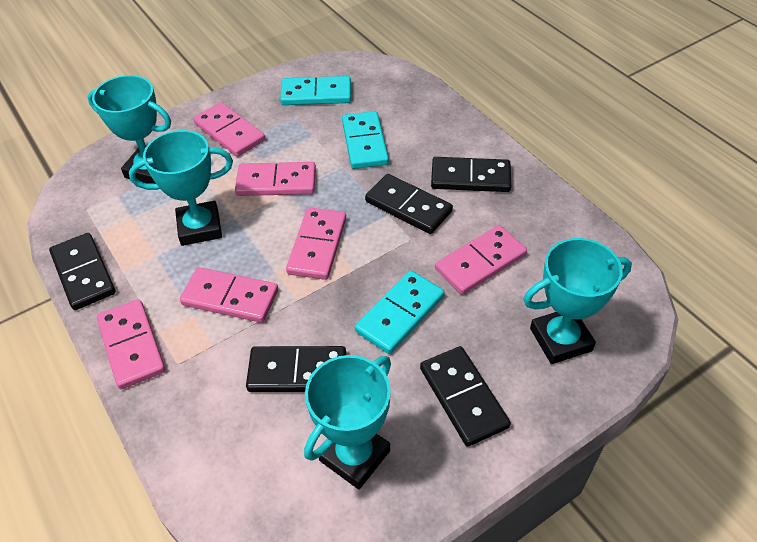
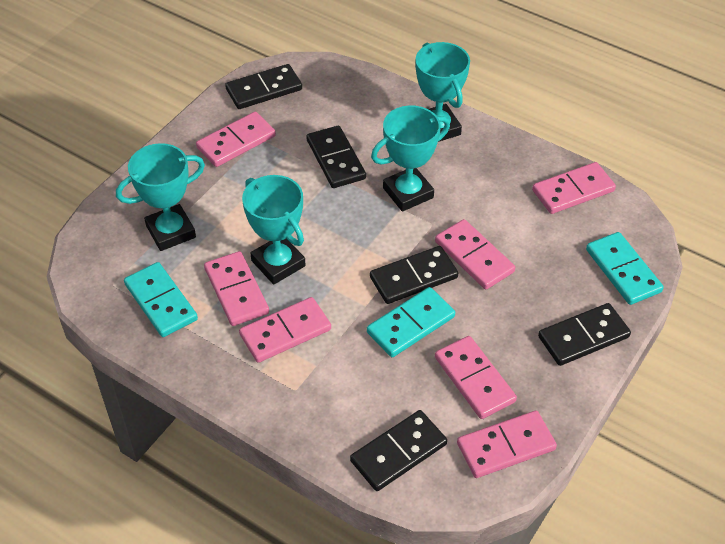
pink domino: [97,299,165,389] [180,267,278,323] [193,102,265,157] [235,162,316,196] [286,207,346,280] [435,225,527,295] = 6 -> [196,112,276,167] [204,251,269,326] [239,297,331,363] [435,219,515,289] [435,336,517,419] [457,411,557,478] [532,162,616,214] = 7

